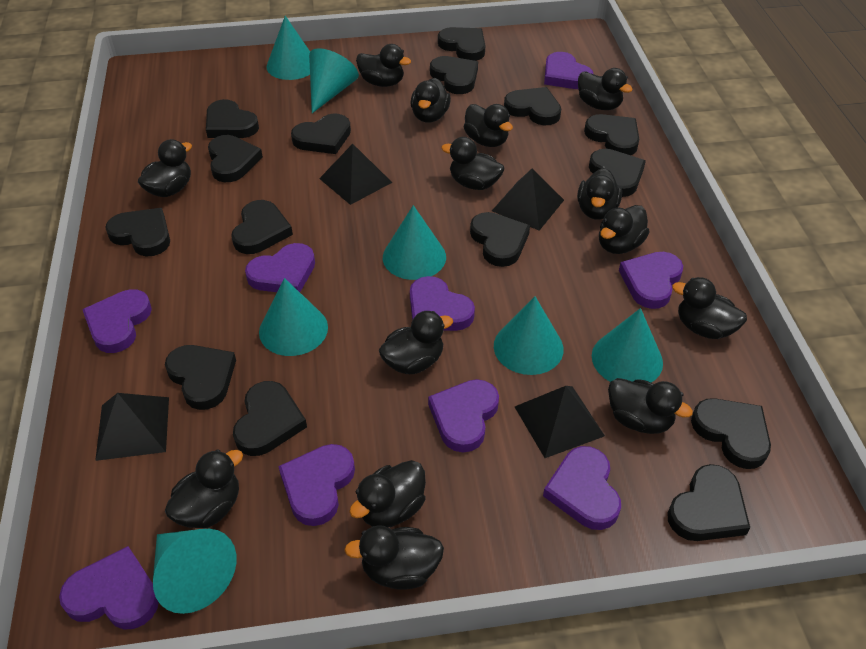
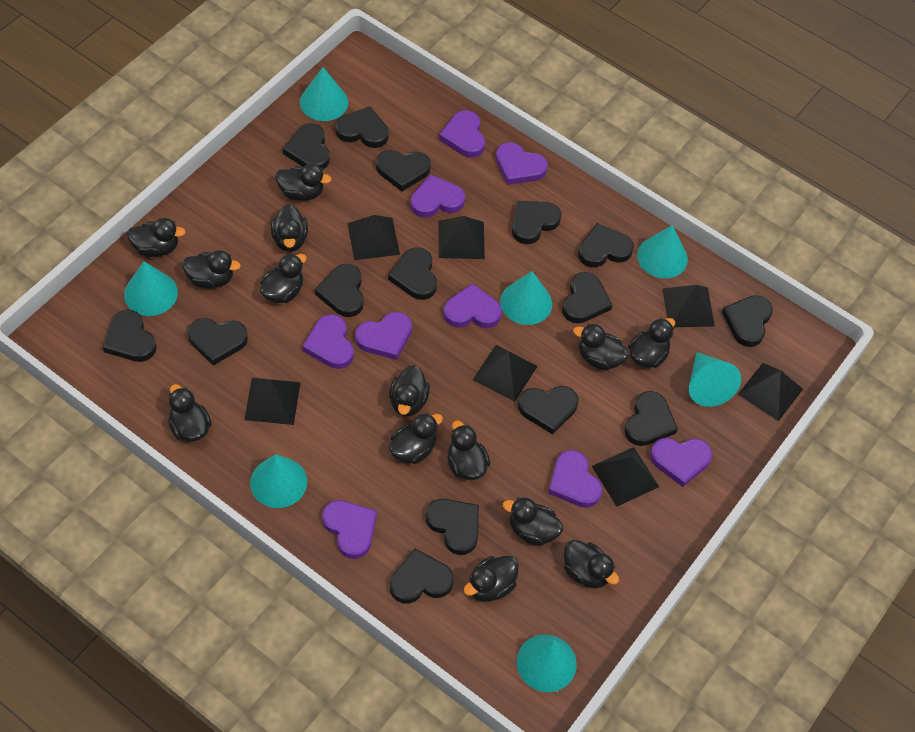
black pyramid: [95,393,169,461] [319,144,392,205] [492,169,564,231] [515,386,605,458] = 4 -> [244,378,300,425] [347,215,400,260] [439,216,485,259] [473,345,538,402] [592,447,659,507] [662,285,715,327] [738,363,803,421] = 7

